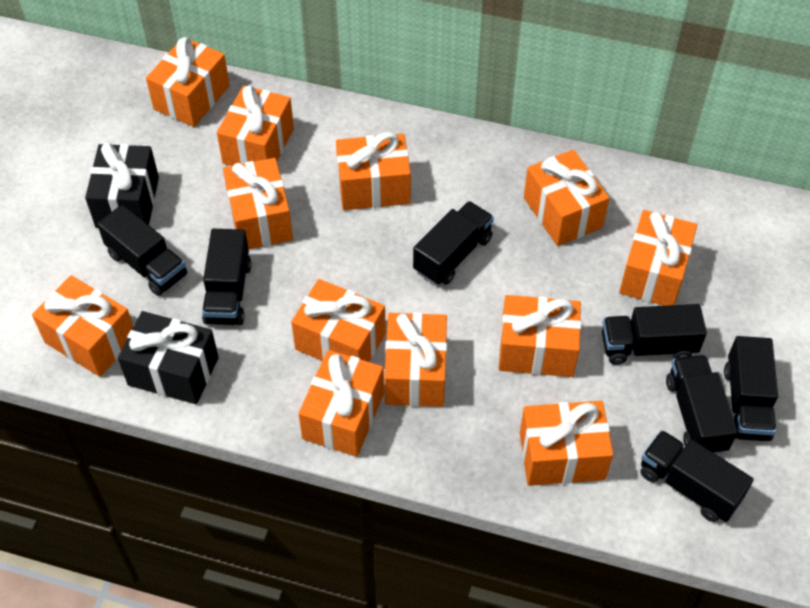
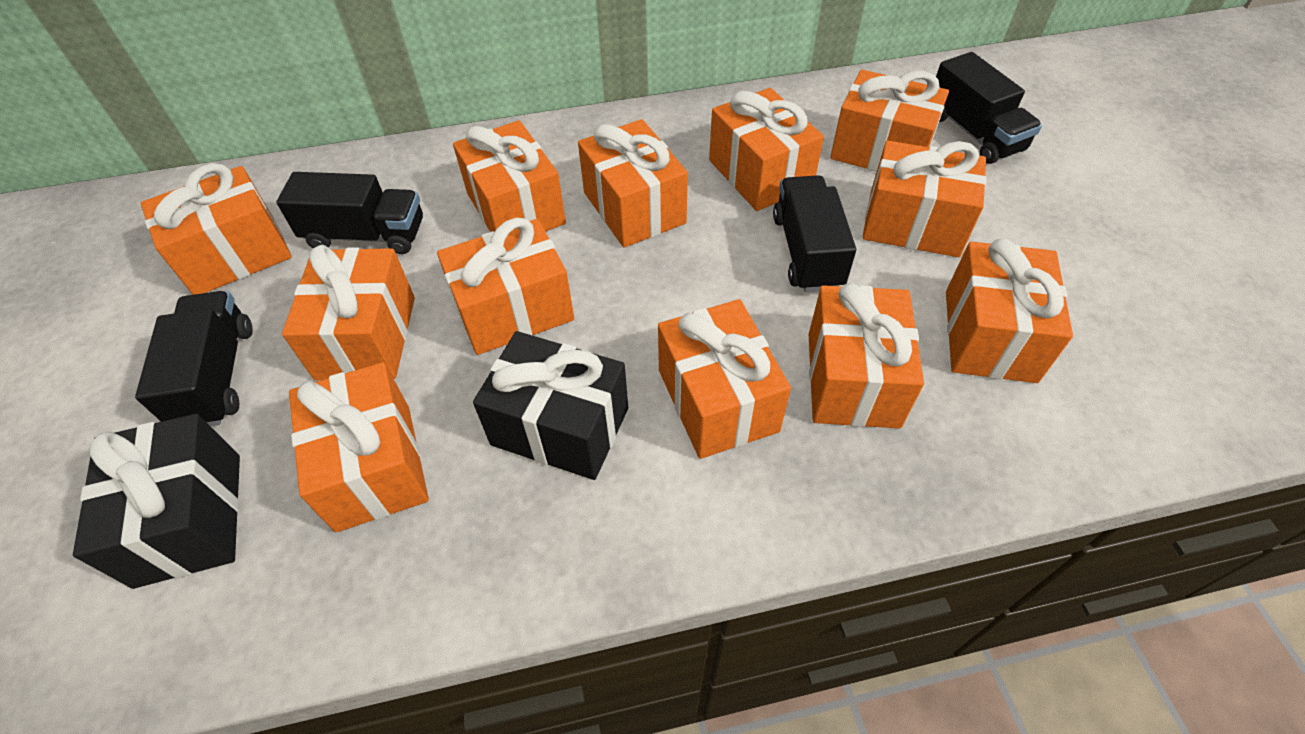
black truck: [97,204,187,296] [202,229,251,325] [413,201,494,285] [602,304,707,365] [640,430,754,522] [666,355,738,454] [724,336,778,441] = 7 -> [135,291,253,426] [276,172,423,254] [773,175,856,292] [936,52,1042,164] = 4

